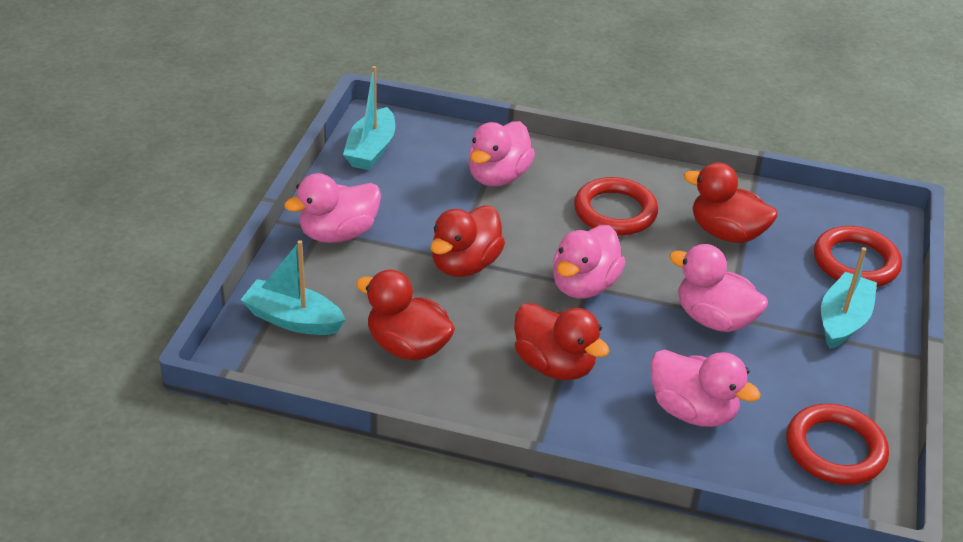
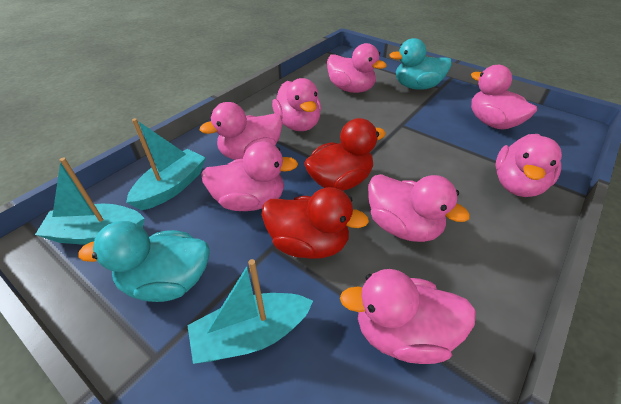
pink duck: [284,173,381,243] [469,121,535,186] [553,225,625,299] [651,350,761,427] [669,244,768,332] = 5 -> [200,102,283,160] [201,141,298,211] [272,78,321,131] [327,43,387,93] [340,269,476,364] [368,174,470,242] [471,65,537,130] [495,134,562,197] = 8
red duck: [356,269,455,361] [430,206,505,277] [514,303,609,380] [684,162,777,243] = 4 -> [262,187,369,259] [304,118,386,191] = 2
red ring: [574,177,658,235] [786,404,889,485] [814,226,902,287] = 3 -> none = 0
turquoise duck: none = 0 -> [78,221,210,302] [389,38,452,90] = 2

